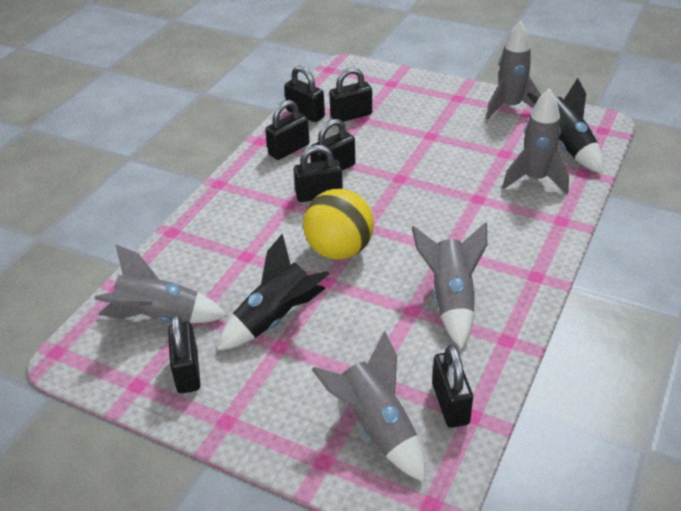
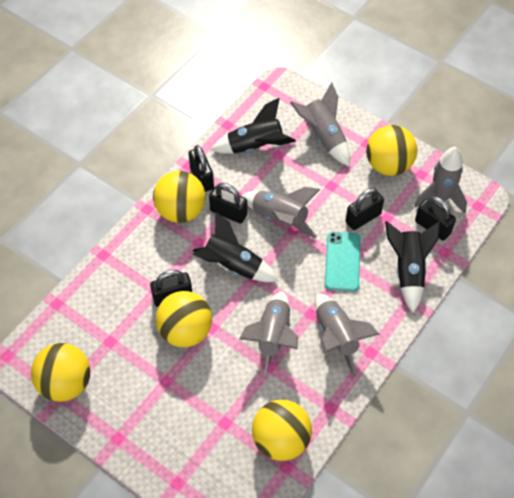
black padlock: [168,314,201,393] [265,100,310,160] [284,66,325,122] [293,145,343,202] [310,119,356,171] [329,68,372,122] [432,345,473,428] = 7 -> [150,270,192,307] [189,145,214,192] [209,183,248,223] [346,188,384,230] [415,196,456,241] = 5
black rocket: [217,233,329,350] [527,78,603,174] = 2 -> [192,211,278,282] [211,98,296,153] [385,221,440,313] = 3
turquoise phone: none = 0 -> [325,232,361,291] = 1
yellow ball: [303,189,374,260] = 1 -> [31,343,90,402] [153,171,205,223] [156,291,212,347] [252,400,312,461] [366,125,417,176] = 5

